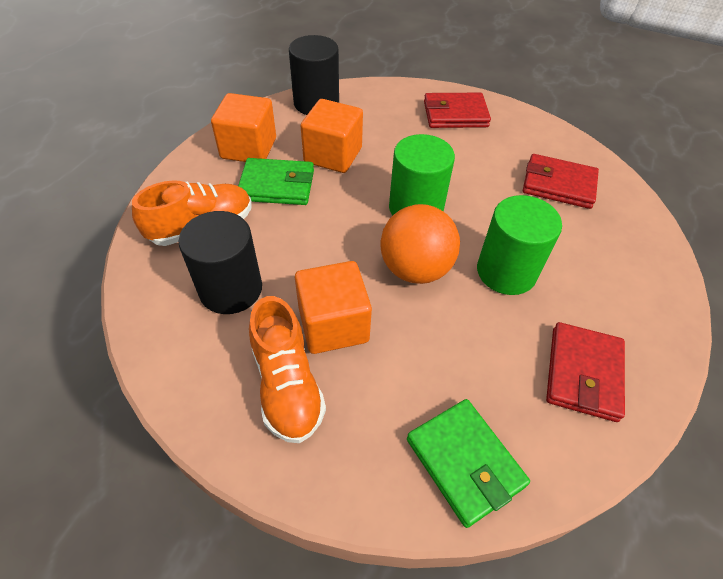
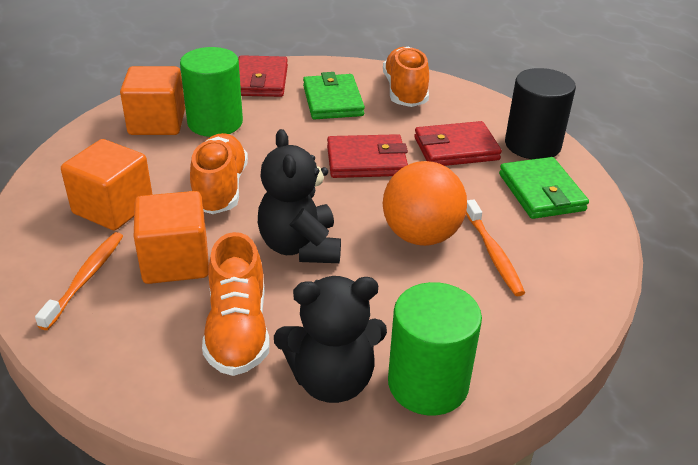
black cylinder: [178,211,262,314] [289,35,339,115] = 2 -> [505,68,576,159] = 1
black teddy bear: none = 0 -> [258,129,341,263] [274,276,387,403] = 2
orange shoe: [132,180,252,246] [249,296,326,443] = 2 -> [190,133,248,214] [202,232,270,376] [383,47,429,107] = 3
orange toothbrush: none = 0 -> [35,232,123,330] [466,199,525,296] = 2

